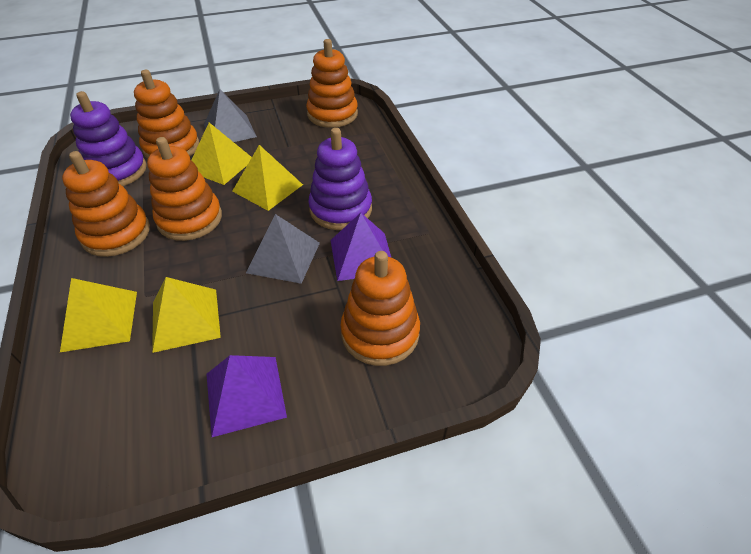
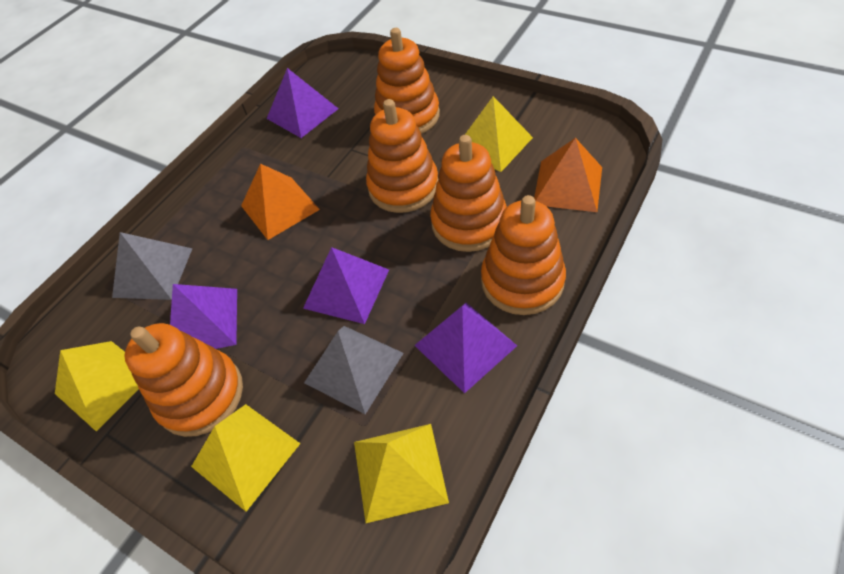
orange pyramid: none = 0 -> [241,164,320,240] [534,138,602,212] = 2
purple pyramid: [207,355,287,437] [330,213,391,281] = 2 -> [170,284,237,349] [267,68,339,138] [303,247,389,324] [414,302,517,393] = 4
purple stacking toy: [70,91,147,186] [308,128,372,230] = 2 -> none = 0

